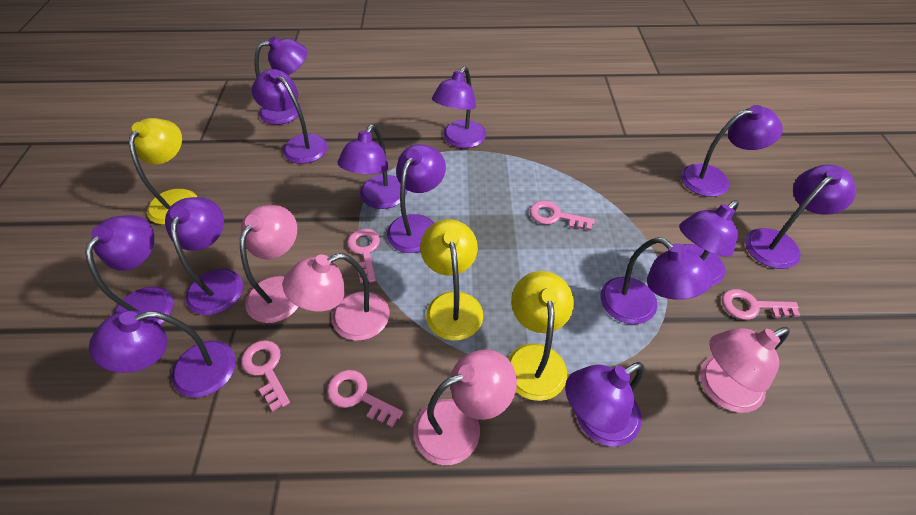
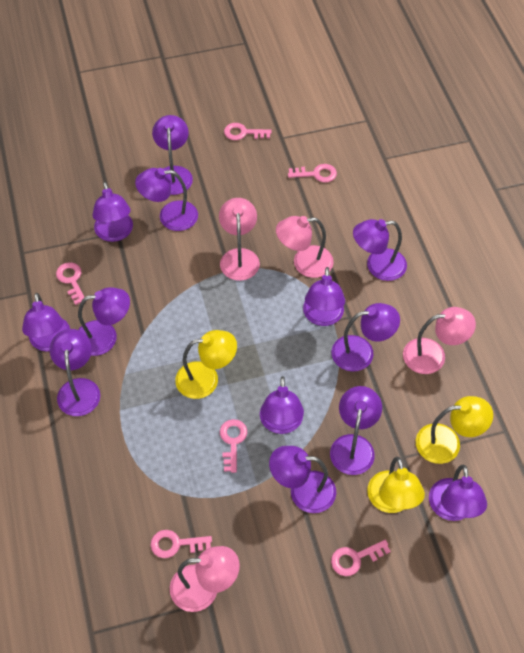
pink key: [241,340,290,411] [327,370,403,427] [347,229,380,283] [530,201,595,231] [722,289,800,320] = 5 -> [56,262,84,305] [150,530,212,558] [220,419,247,473] [224,123,272,140] [288,164,337,183] [331,540,391,576] = 6

